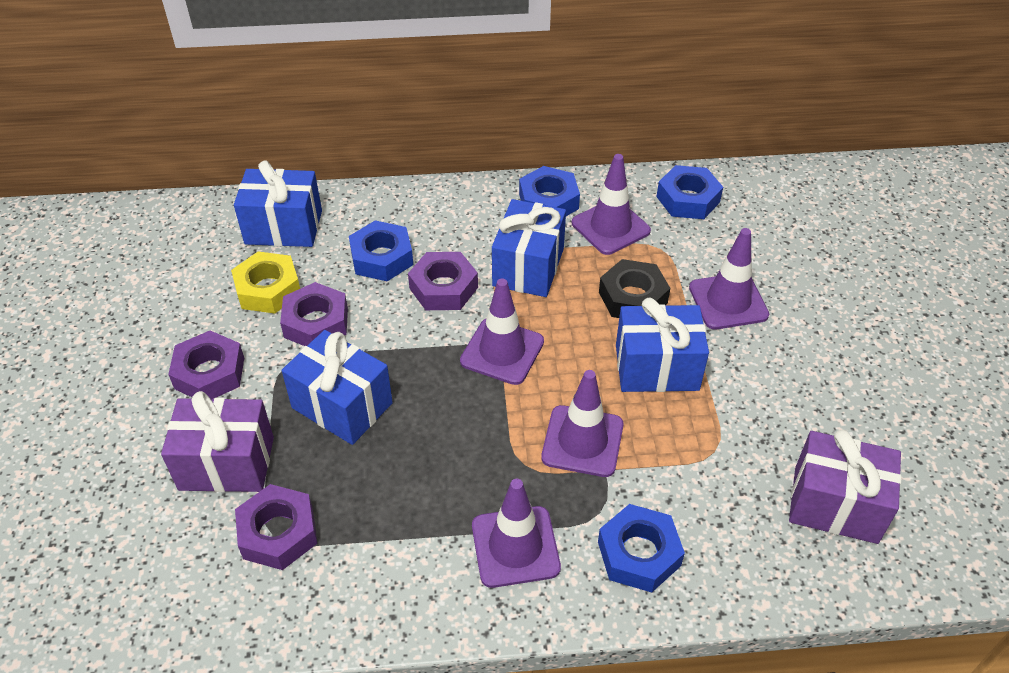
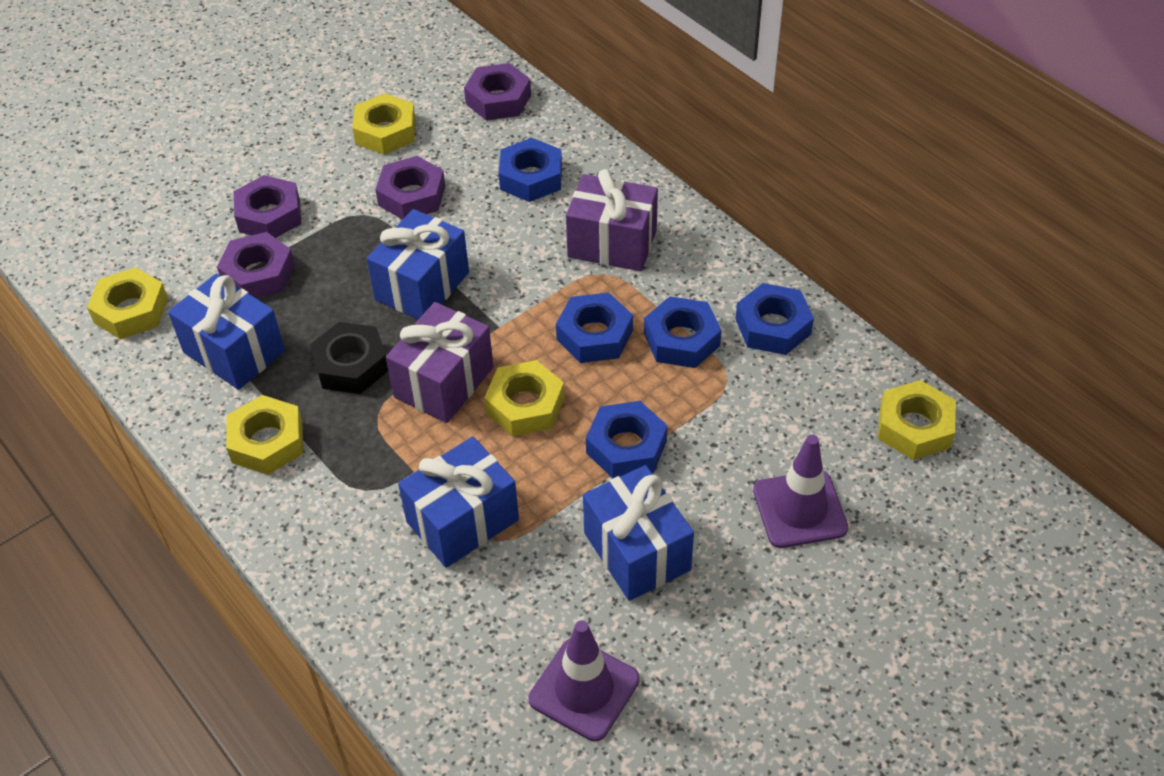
blue nut: [349,220,413,281] [519,166,580,216] [598,504,685,593] [657,165,723,219] = 4 -> [499,138,562,202] [556,292,633,363] [586,401,668,478] [644,296,722,368] [735,283,814,355] = 5
purple traffic cone: [460,279,544,385] [472,479,561,588] [541,370,624,477] [572,154,651,255] [689,228,769,329] = 5 -> [529,620,640,741] [753,435,848,548] = 2
yellow nut: [231,251,300,314] = 1 -> [87,267,168,339] [226,395,303,475] [352,93,416,155] [484,360,565,436] [878,380,956,460] = 5

